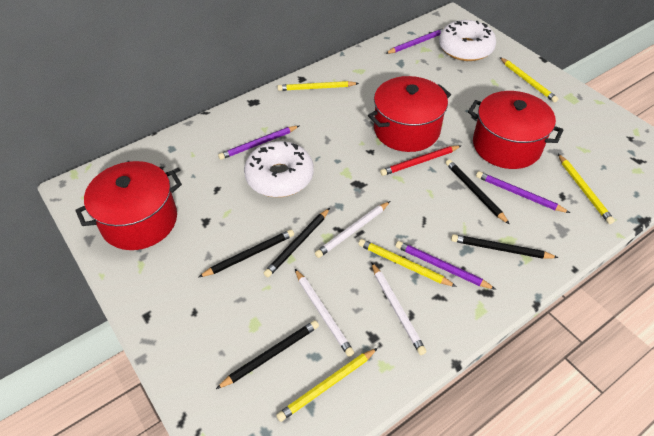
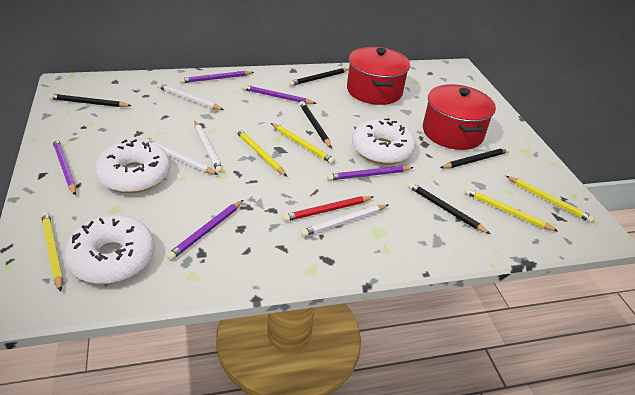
purple pencil: [218,126,299,160] [385,28,444,54] [396,241,496,290] [476,171,570,213] = 4 -> [52,138,76,195] [167,200,243,260] [180,71,254,83] [242,84,317,104] [327,166,414,181] = 5
red pot: [75,161,182,250] [368,76,451,152] [468,91,563,169] = 3 -> [347,47,410,105] [423,84,496,150] = 2
white donut: [244,141,314,197] [439,20,496,61] = 2 -> [64,215,155,284] [95,139,170,193] [352,118,416,165] = 3
white pencil: [295,269,354,357] [315,201,390,258] [371,262,427,355] = 3 -> [145,139,218,175] [158,83,224,110] [194,121,223,173] [301,204,388,237] = 4

